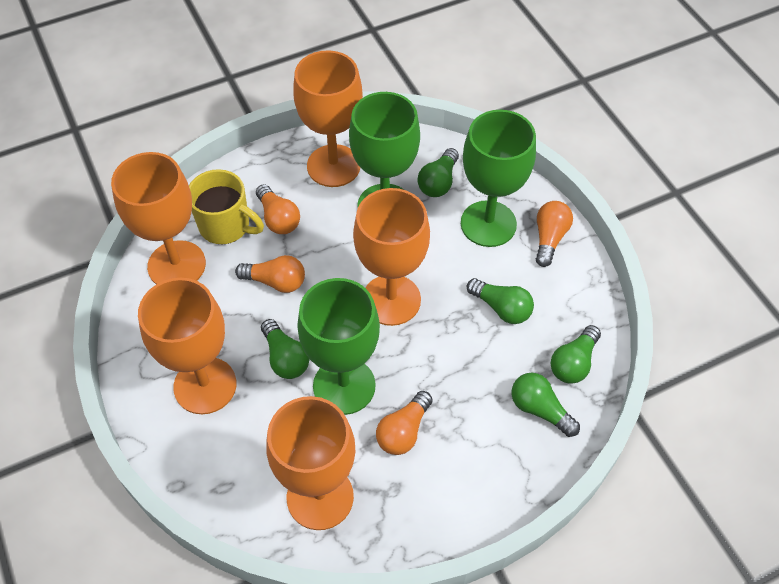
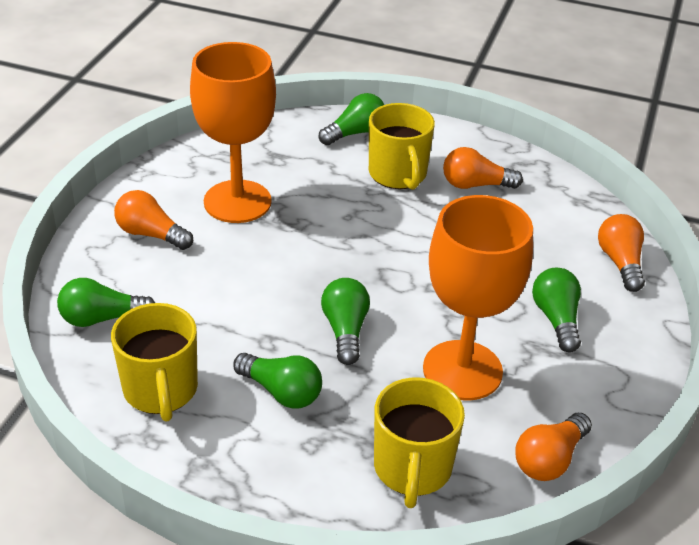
green goblet: [297,278,380,415] [349,92,420,207] [461,110,536,247] = 3 -> none = 0
orange goblet: [111,152,206,284] [138,278,237,414] [266,396,355,530] [293,50,363,187] [353,188,430,326] = 5 -> [190,42,276,223] [423,195,533,400] = 2
yellow mug: [189,169,264,244] = 1 -> [111,303,198,422] [369,103,435,190] [374,377,465,508] = 3

